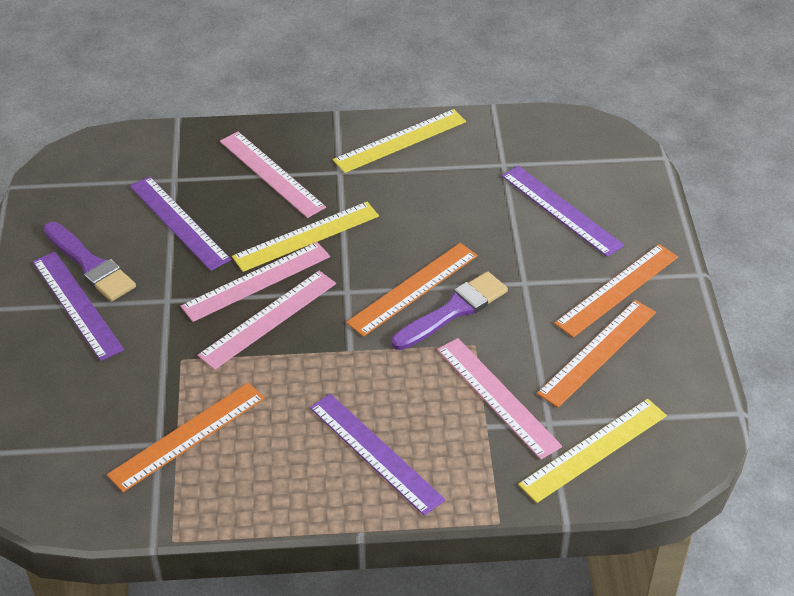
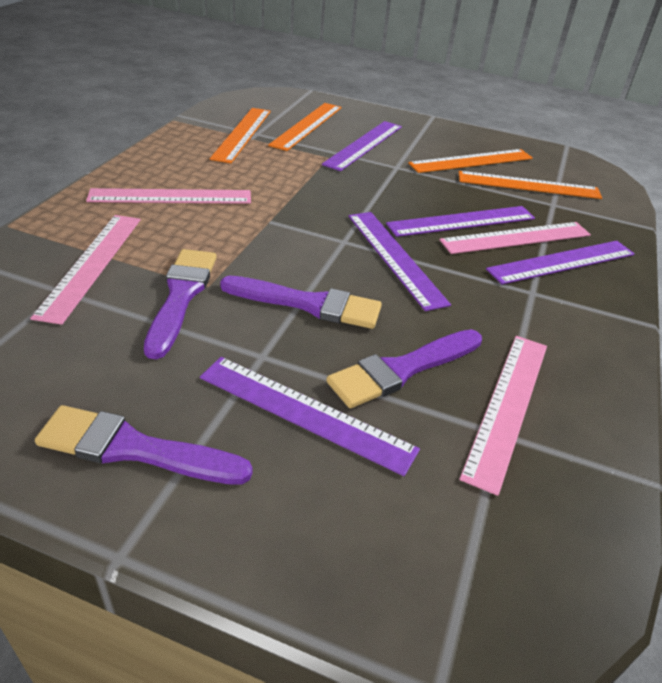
purple brush: [44,222,136,302] [392,271,508,350] = 2 -> [35,405,253,485] [144,249,217,359] [220,276,382,329] [326,329,482,408] = 4
purple ruler: [32,252,124,361] [130,176,231,271] [310,394,445,516] [501,166,624,257] = 4 -> [200,357,420,476] [322,121,402,171] [349,212,451,311] [386,206,535,237] [486,241,635,284] = 5
yellow ruler: [232,202,379,272] [333,109,466,173] [518,399,667,503] = 3 -> none = 0

